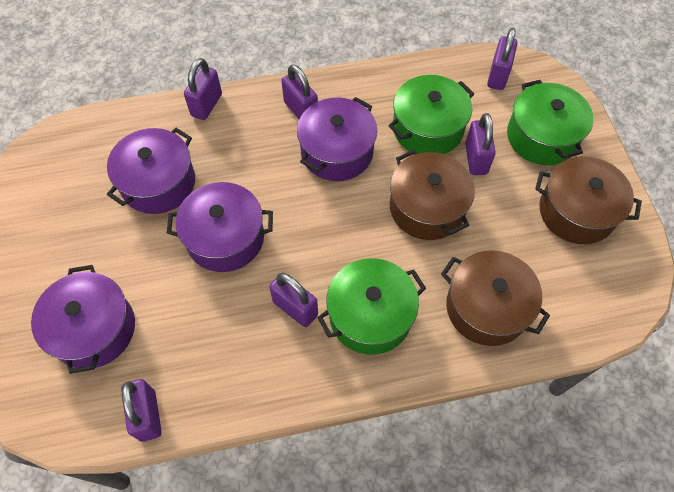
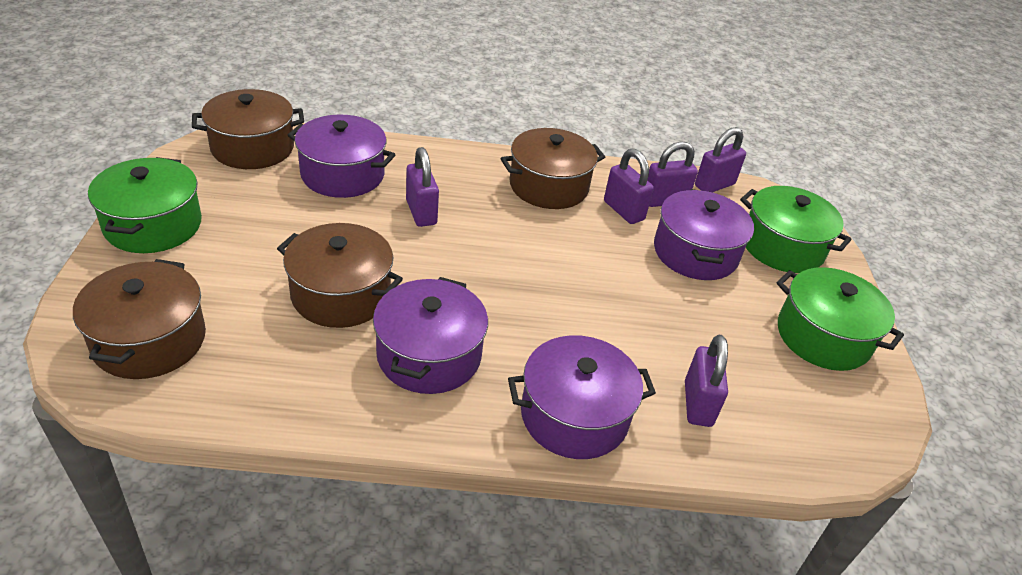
brown pot: [390,150,475,240] [441,250,550,346] [535,156,642,244] = 3 -> [73,259,206,379] [192,89,304,169] [277,223,403,328] [500,128,605,209] = 4
purple padlock: [121,379,162,442] [184,58,222,120] [269,273,318,327] [281,64,318,119] [465,113,496,175] [487,28,518,90] = 6 -> [406,147,439,227] [604,149,654,224] [647,141,698,207] [685,335,728,427] [695,127,746,192] = 5

